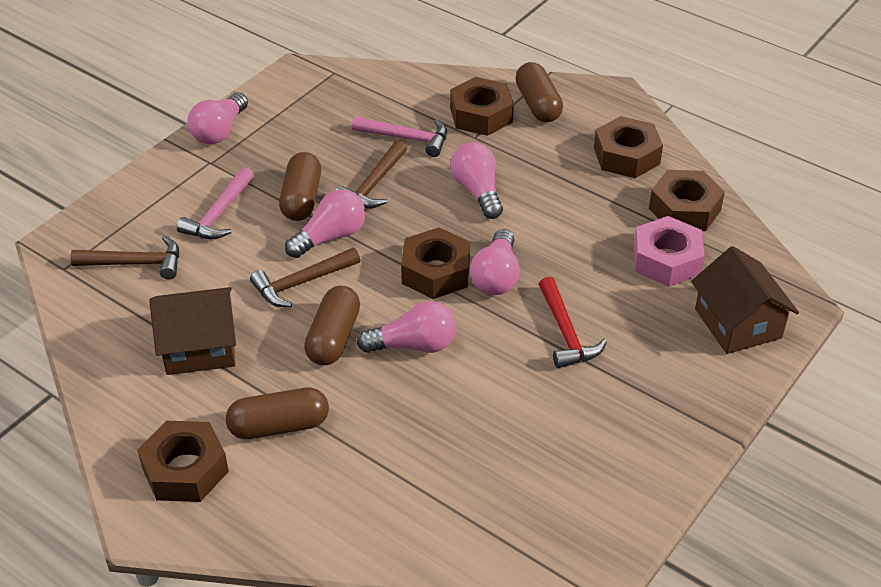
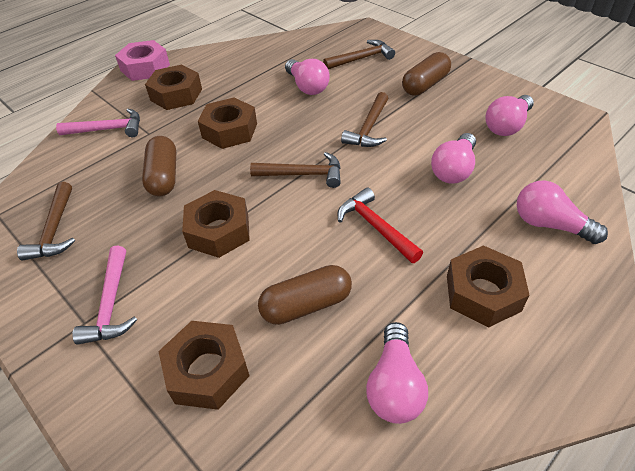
brown capsule: [226,388,329,439] [279,152,321,221] [304,286,360,365] [515,62,563,122] = 4 -> [142,136,176,196] [258,265,352,325] [402,52,451,96] = 3
brown hammer: [70,236,179,280] [250,248,360,307] [336,140,407,209] = 3 -> [17,182,75,260] [250,152,341,188] [323,40,395,69] [341,92,389,147] = 4
brown house: [149,287,236,375] [691,246,799,354] = 2 -> none = 0

